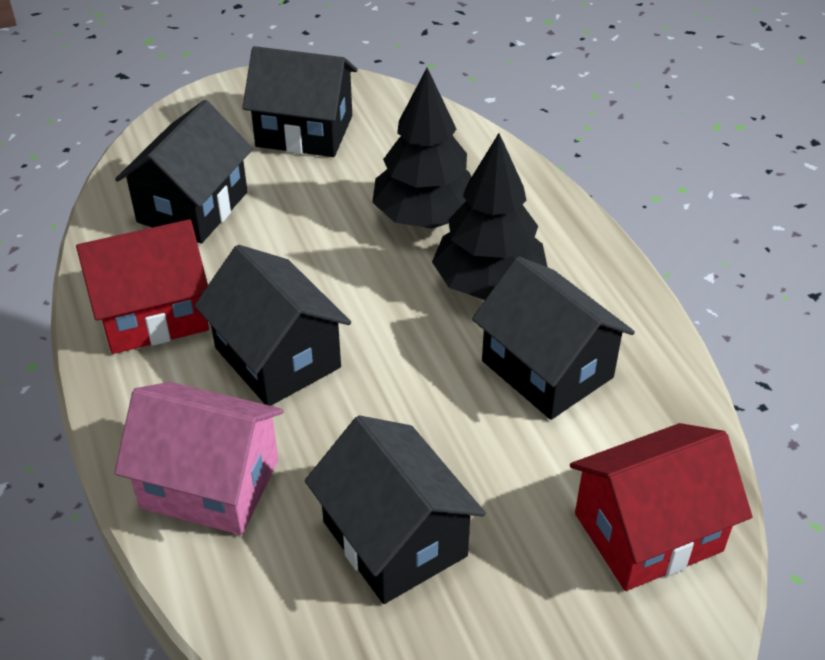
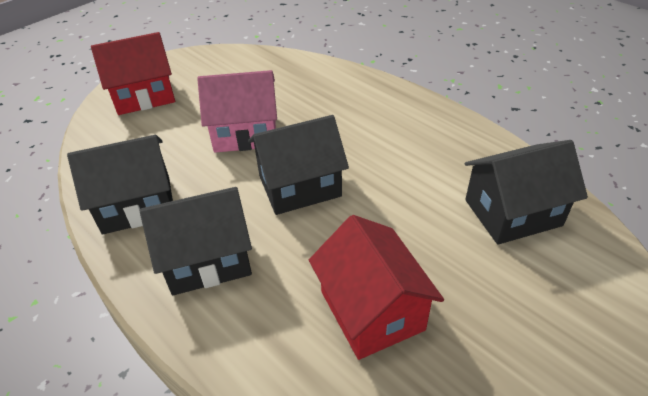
black house: [115,100,253,244] [194,245,351,406] [242,46,358,157] [305,416,486,604] [472,256,635,420] = 5 -> [67,135,173,235] [139,187,252,295] [248,115,349,215] [465,140,588,245] = 4
black tree: [372,68,472,229] [432,133,547,300] = 2 -> none = 0

